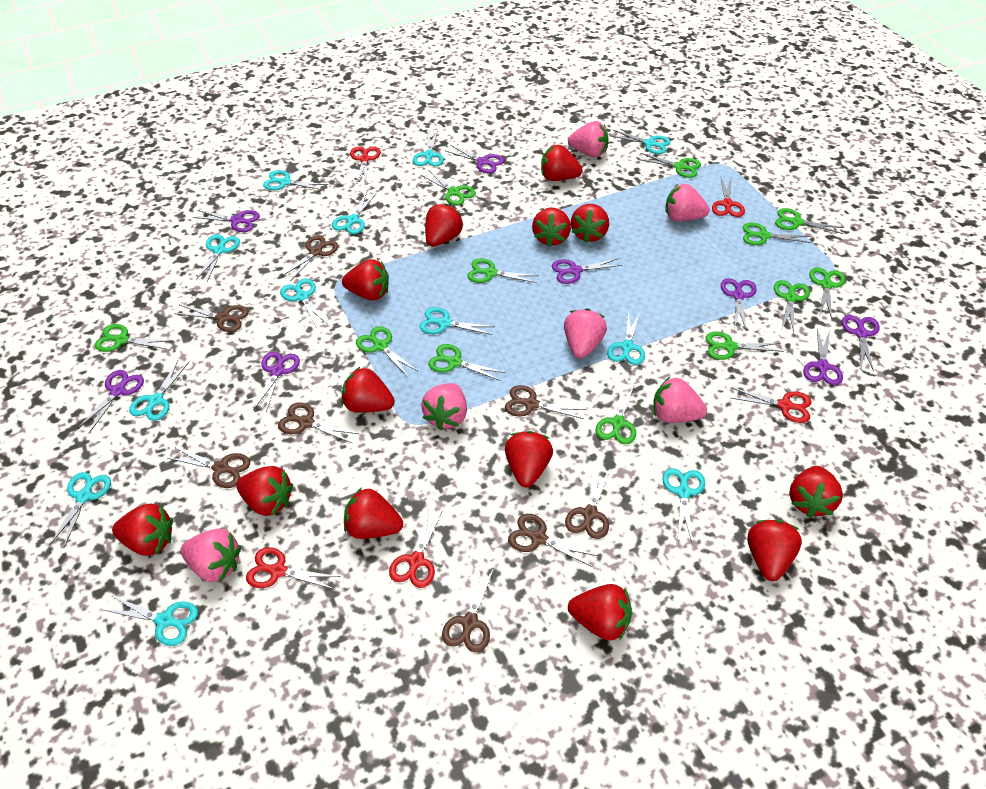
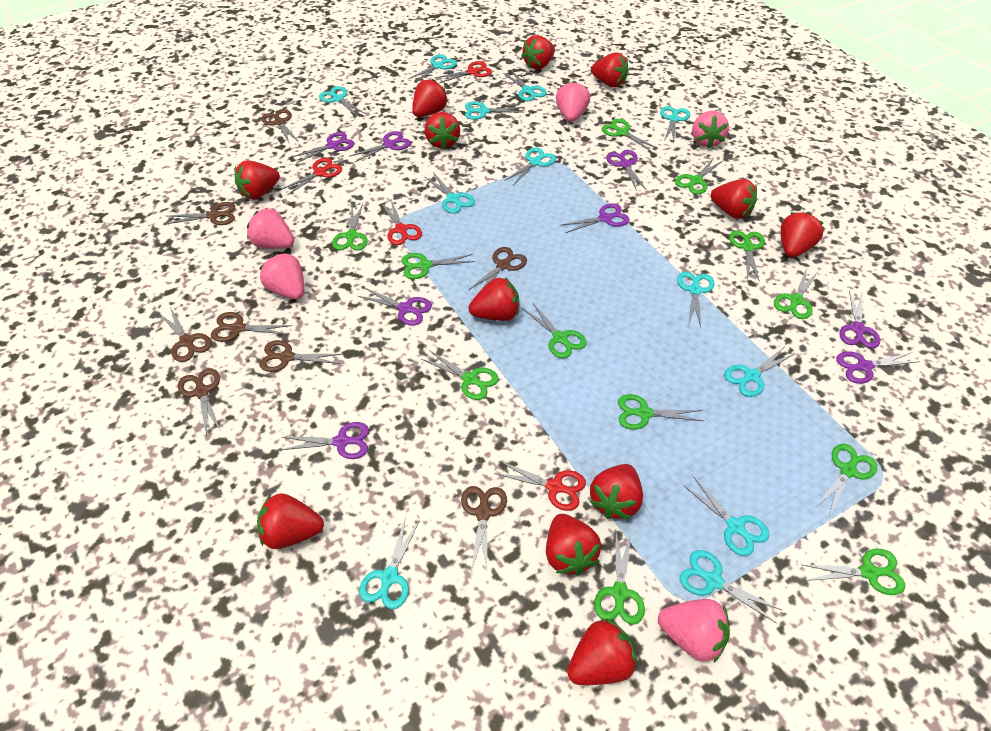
pink strawberry: [180,529,241,582] [421,383,467,431] [564,308,607,358] [568,121,609,157] [653,377,707,423] [665,184,710,221] = 6 -> [247,208,294,249] [259,253,304,299] [556,81,590,122] [658,599,730,662] [692,111,729,148] = 5
red scissors: [246,547,340,589] [350,146,381,183] [389,509,443,588] [712,178,745,217] [731,387,812,423] = 5 -> [281,158,342,195] [380,200,422,245] [435,61,492,83] [494,461,586,511] = 4
red strawberry: [112,504,173,556] [236,466,293,516] [341,367,395,413] [342,259,389,300] [344,487,403,539] [425,204,463,247] [505,431,553,487] [532,208,571,247] [541,145,583,181] [568,584,632,641] [571,204,609,243] [747,520,802,581] [789,466,843,518] = 13 -> [235,160,280,199] [257,493,324,549] [412,79,448,117] [424,112,460,149] [469,277,519,321] [521,35,555,70] [546,514,601,576] [567,618,638,685] [589,464,643,519] [591,52,629,87] [711,179,757,219] [780,212,824,258] = 12

